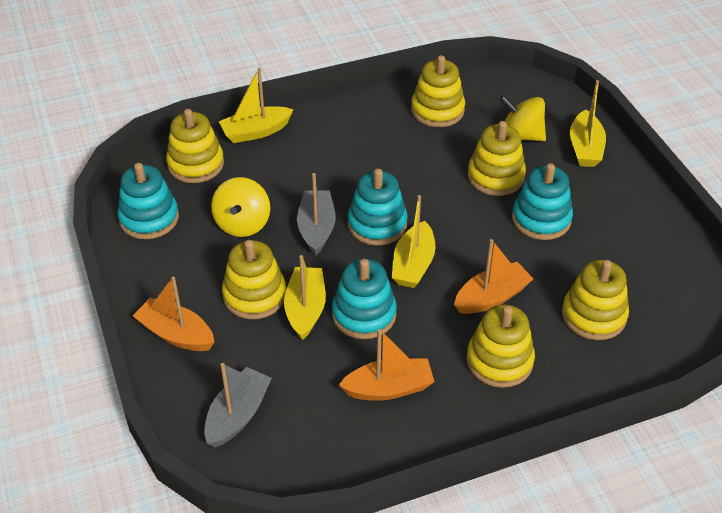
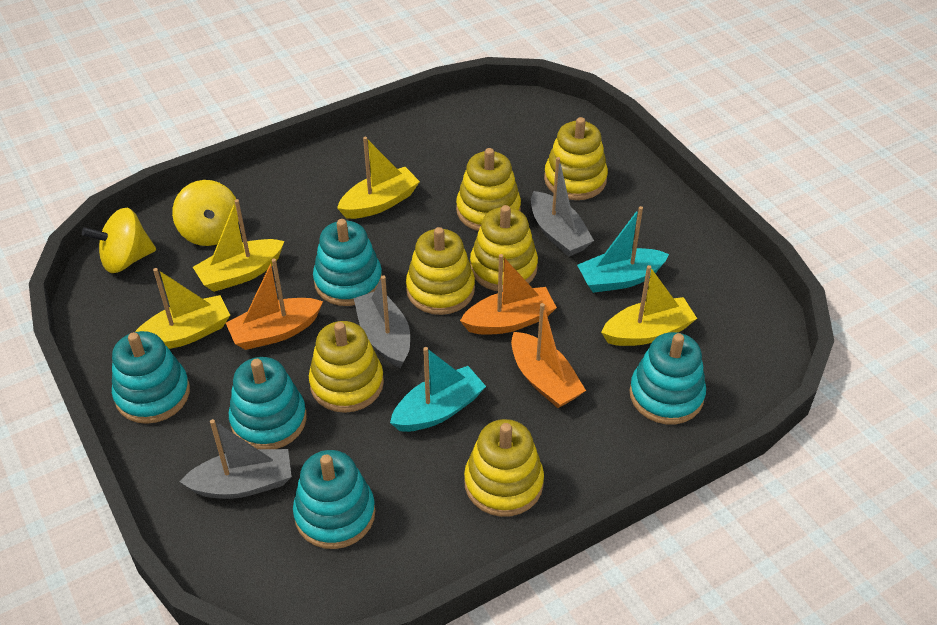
grey boat: [204,363,272,448] [297,173,336,255] = 2 -> [180,419,292,499] [354,275,410,368] [531,157,594,257] = 3
turquoise boat: none = 0 -> [390,347,486,432] [577,206,669,293] = 2
turquoise stacking toy: [117,163,179,239] [332,259,397,339] [348,169,408,245] [512,163,573,240] = 4 -> [112,331,190,424] [229,357,307,449] [293,450,375,549] [313,219,382,306] [629,332,706,424] = 5

